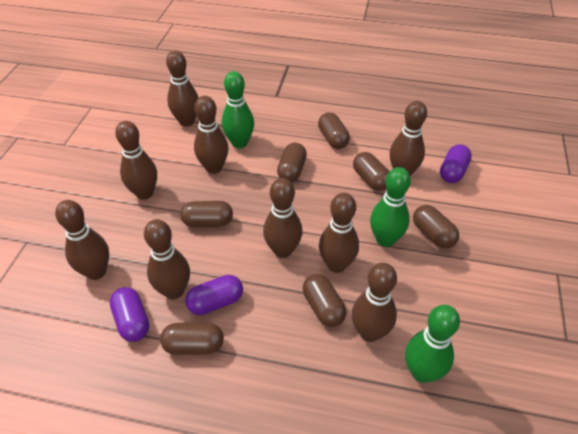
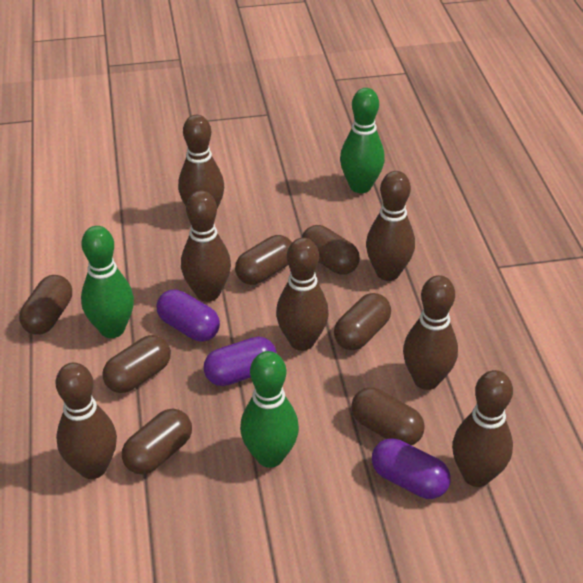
brown bowling pin: [55,200,109,280] [115,121,157,200] [144,219,190,299] [166,50,198,126] [194,96,228,174] [263,178,302,258] [319,193,359,273] [351,263,397,342] [390,101,427,176] = 9 -> [56,362,117,479] [178,115,224,209] [181,191,231,302] [276,238,329,351] [366,171,415,281] [403,275,458,390] [452,370,513,487] = 7

